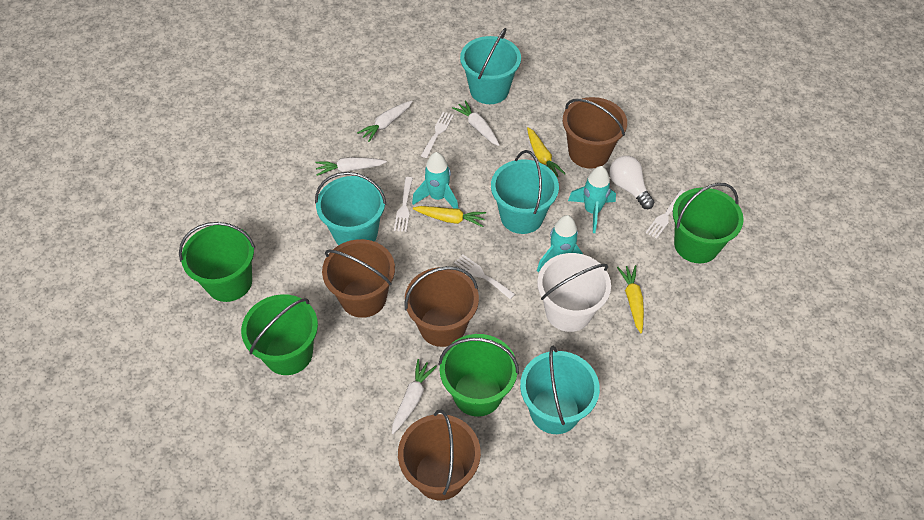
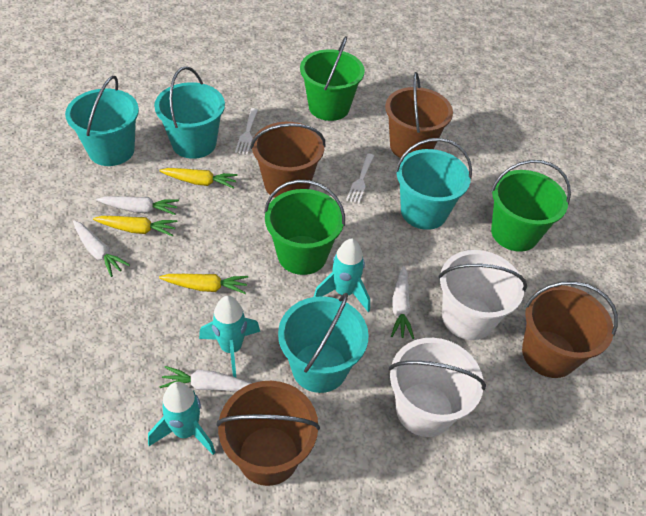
green bucket: [179,222,255,302] [241,294,318,375] [438,334,519,417] [673,183,744,263] = 4 -> [264,180,345,275] [300,36,365,121] [491,160,571,252] = 3
white bucket: [537,253,611,332] = 1 -> [389,338,486,437] [438,250,527,340] = 2
white fork: [394,177,413,232] [421,112,454,158] [454,254,515,299] [646,190,686,239] = 4 -> [235,108,258,154] [346,154,374,204] = 2
white light bulb: [609,155,654,209] = 1 -> none = 0

